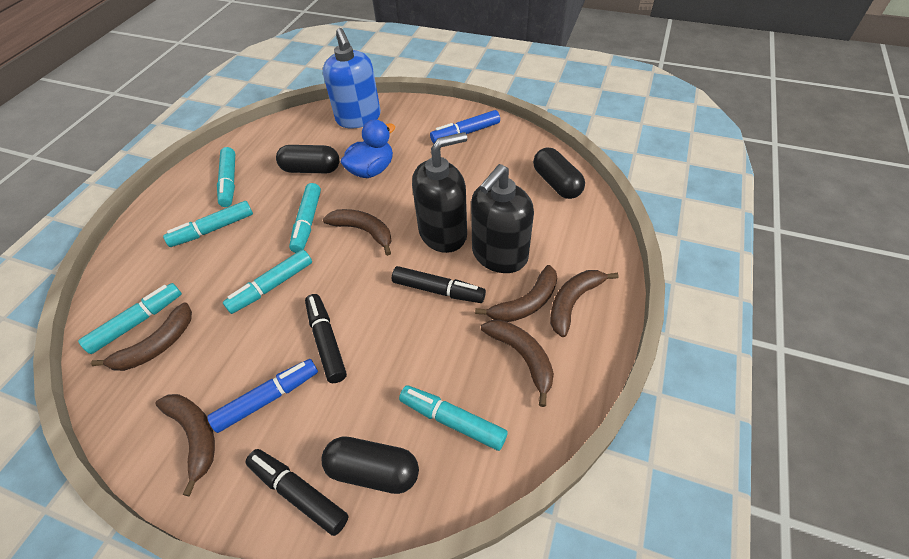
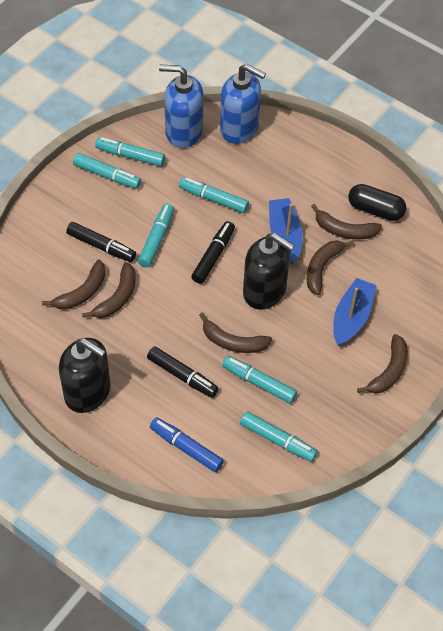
black capsule: [276,145,340,173] [322,436,419,494] [533,147,585,199] = 3 -> [348,184,406,221] = 1
blue boat: none = 0 -> [269,198,303,264] [333,278,377,346] = 2
blue duck: [341,120,395,178] = 1 -> none = 0
blue marker: [207,359,318,433] [430,110,500,143] = 2 -> [150,417,224,472] = 1
blue soap dispenser: [323,28,381,128] = 1 -> [159,65,203,148] [220,64,266,144] = 2

